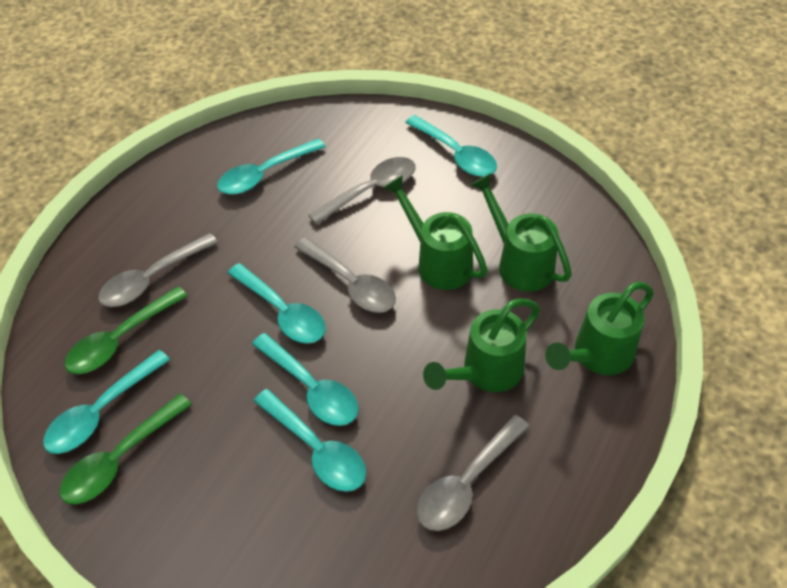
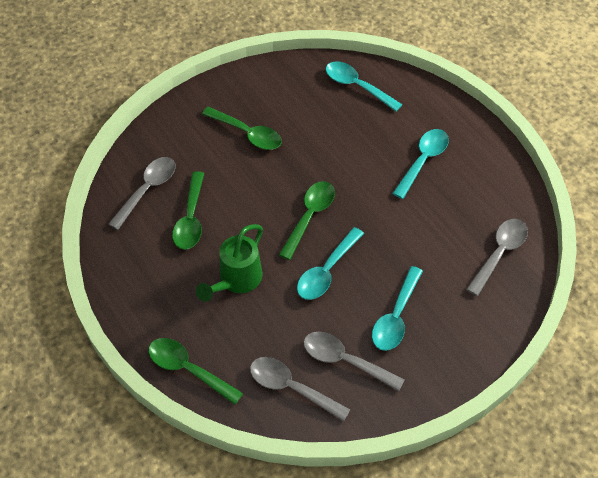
green spoon: [60,393,192,505] [65,286,188,375] = 2 -> [148,338,243,405] [172,171,204,250] [202,107,282,150] [279,181,335,260] = 4
green watering can: [383,175,488,290] [423,298,540,392] [471,173,572,292] [545,282,654,375] = 4 -> [196,224,263,302] = 1
turquoise spoon: [43,350,170,454] [217,138,326,195] [227,263,326,344] [252,333,359,426] [254,389,366,492] [405,115,497,177] = 6 -> [297,227,364,300] [326,62,403,112] [372,266,423,351] [392,129,449,199] = 4

